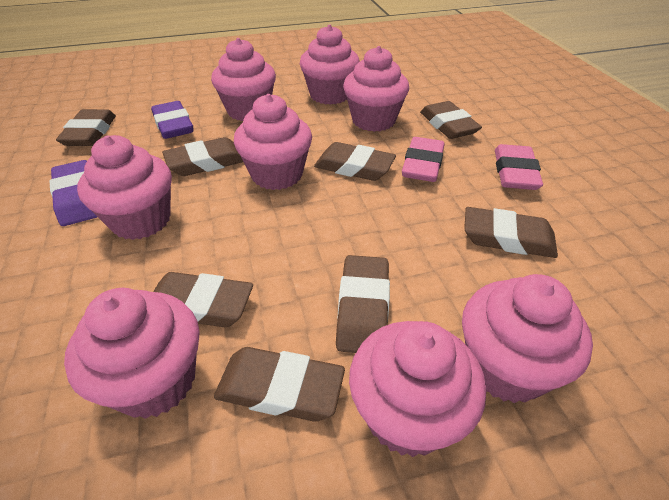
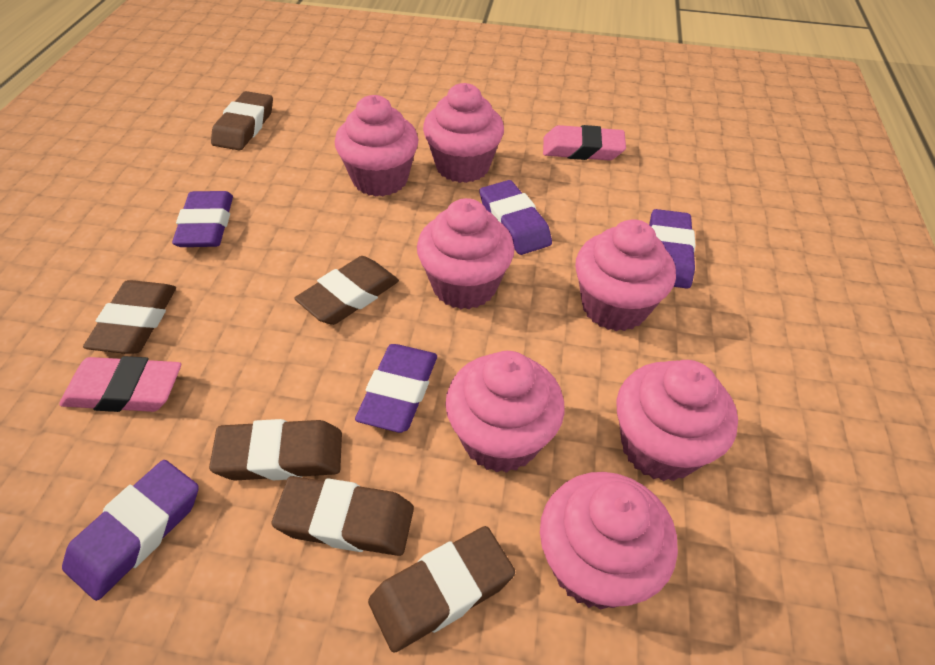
brown eraser: [56,109,116,146] [153,272,253,327] [162,137,243,176] [214,347,345,421] [314,142,396,181] [336,255,390,353] [420,101,482,139] [464,207,558,258] = 8 -> [83,280,176,354] [209,419,342,480] [211,91,273,150] [272,476,414,556] [294,256,399,325] [368,526,515,653] = 6
pink cupcake: [64,288,200,419] [77,135,172,240] [211,38,276,121] [234,94,312,190] [300,24,360,105] [343,46,409,132] [349,321,486,457] [462,274,593,403] = 8 -> [335,95,418,197] [417,198,515,309] [423,83,504,183] [445,351,565,473] [540,472,678,610] [575,219,676,331] [616,360,738,481] = 7
purple eraser: [50,160,97,226] [151,101,193,139] = 2 -> [62,460,199,601] [172,191,233,247] [355,344,437,433] [479,180,552,255] [649,209,695,289] = 5

